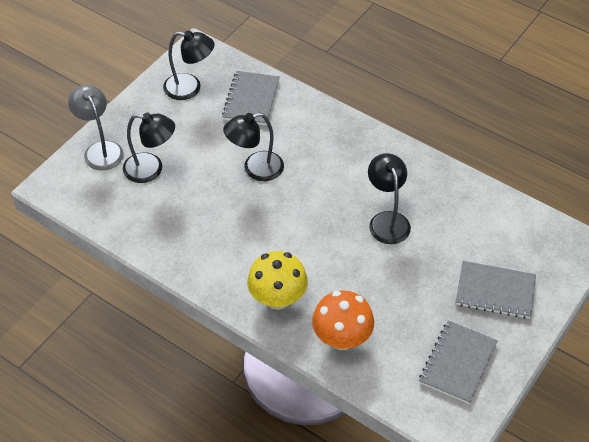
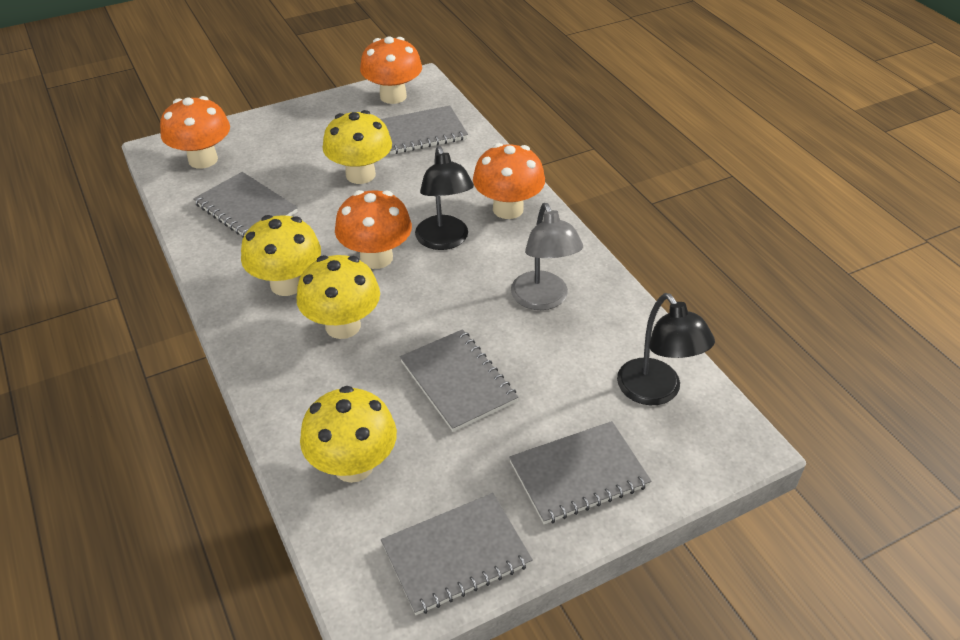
black lamp: [123,112,175,183] [163,30,215,100] [223,112,284,181] [368,153,411,244] = 4 -> [415,146,474,250] [617,293,715,405] = 2
grey notebook: [222,71,280,126] [419,320,498,404] [456,261,536,319] = 3 -> [193,172,298,238] [380,106,468,154] [381,493,533,615] [400,329,518,432] [509,421,652,524] = 5
orange mushroom: [312,291,374,350] = 1 -> [160,96,230,169] [335,190,412,269] [360,36,422,104] [473,143,545,219] = 4
yellow mushroom: [247,251,308,310] = 1 -> [241,215,321,296] [297,255,380,339] [300,386,397,483] [323,110,392,184] = 4

